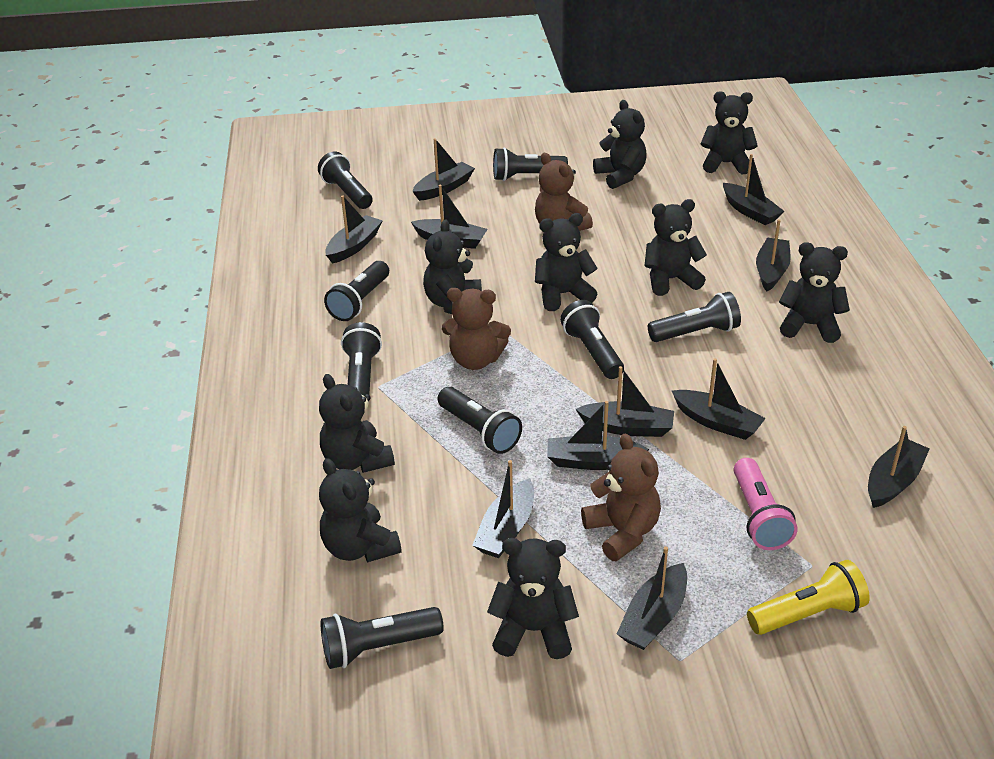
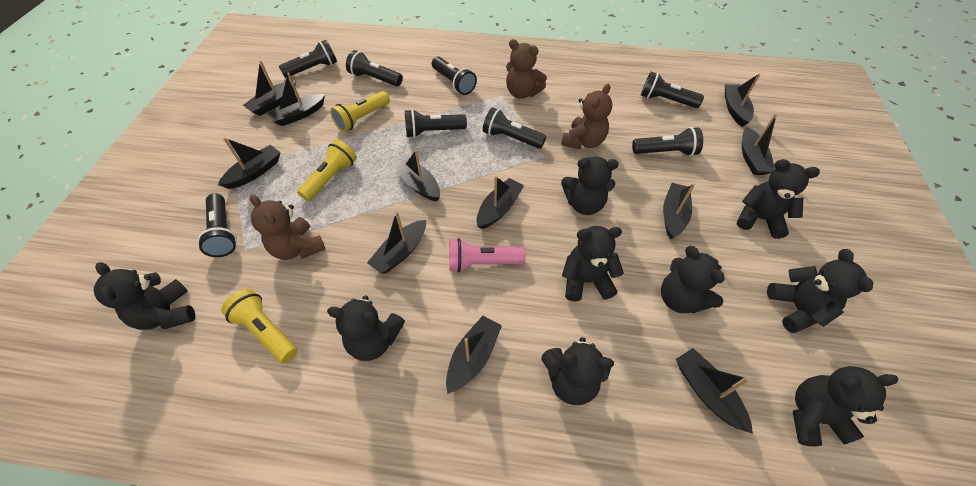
yellow flashlight: [747,560,870,635] = 1 -> [221,289,297,363] [297,140,357,201] [330,91,390,132] = 3

